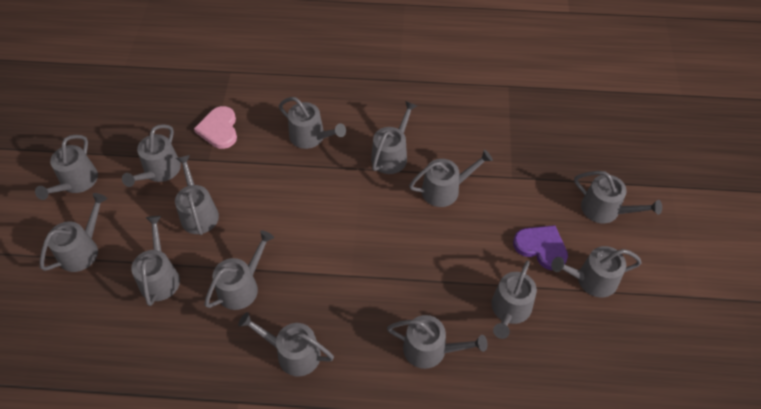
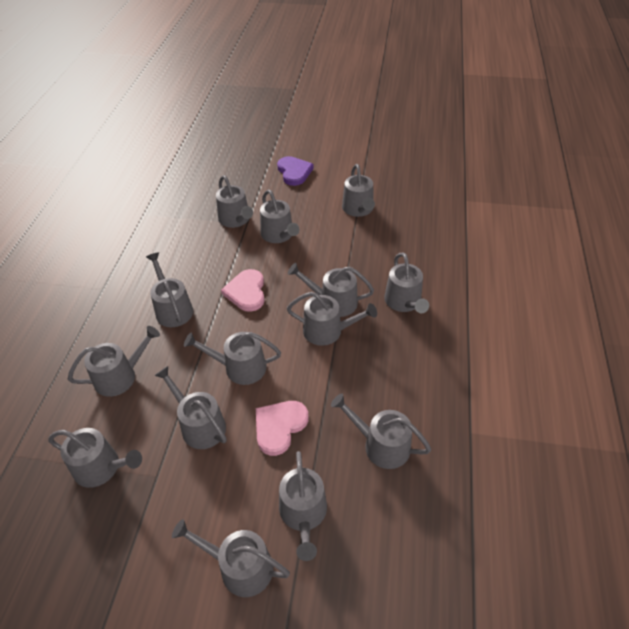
pink heart: [194,106,237,149] = 1 -> [221,269,265,312] [256,401,308,456] = 2

